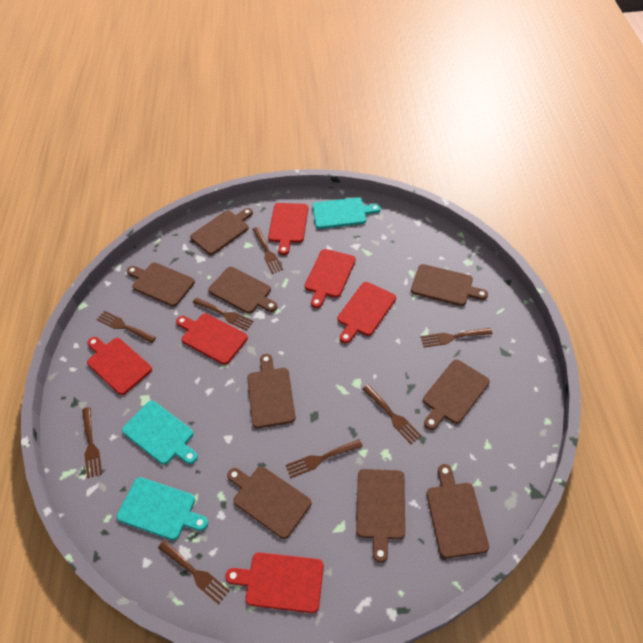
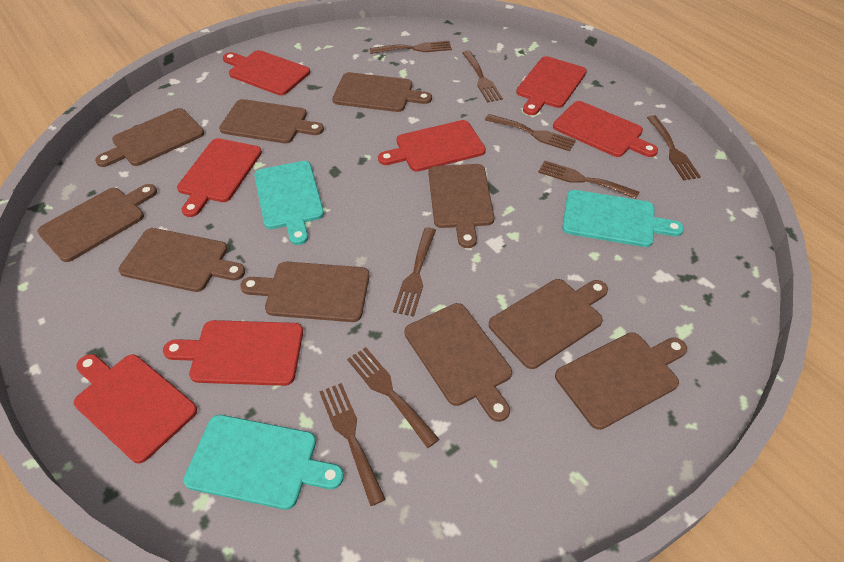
brown cutting board: [127,263,195,307] [190,208,253,255] [208,267,278,314] [227,466,311,539] [247,354,296,428] [356,469,405,563] [411,264,488,306] [423,360,490,430] [426,464,489,558] = 9 -> [37,184,157,262] [95,108,204,167] [118,228,245,292] [219,99,324,143] [240,262,369,322] [332,72,432,112] [404,303,512,422] [428,164,494,248] [489,279,608,369] [555,332,687,430] = 10
red cutting board: [87,337,152,395] [176,313,248,365] [225,552,324,613] [268,203,308,255] [305,249,356,308] [337,282,396,344] = 6 -> [74,354,197,463] [163,320,303,386] [177,138,262,217] [223,50,310,95] [378,120,486,172] [516,56,587,115] [553,101,658,157] = 7

